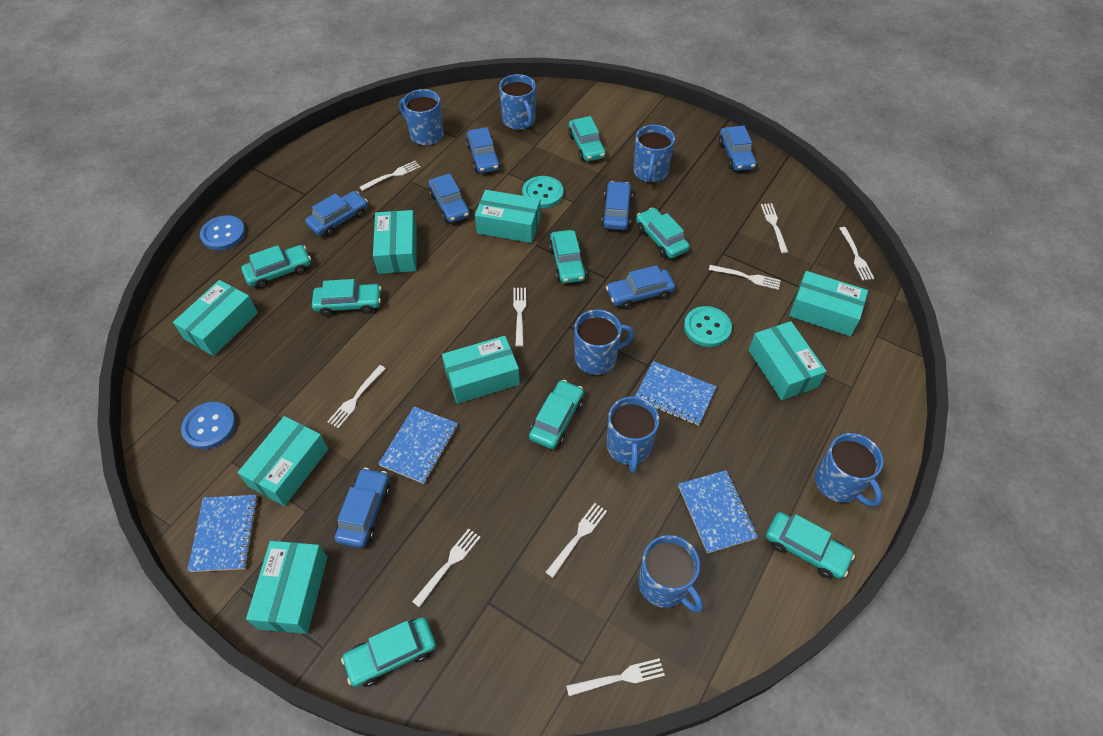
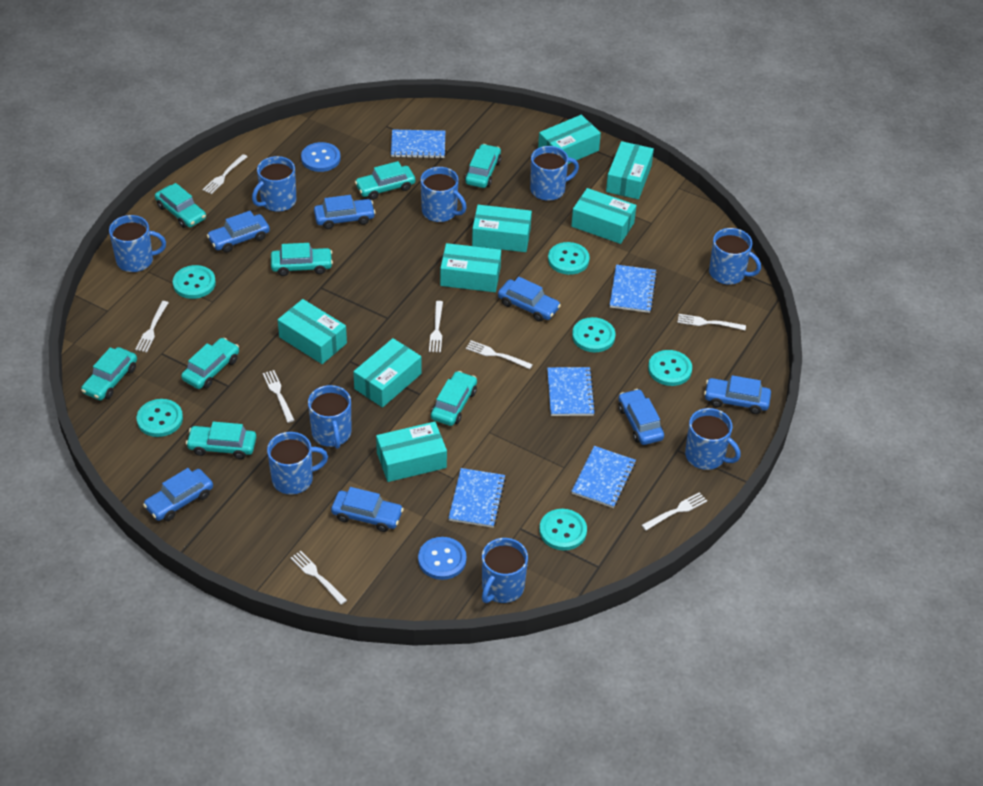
blue mug: [399,89,444,145] [499,74,536,130] [574,309,634,375] [606,396,659,473] [633,125,675,182] [638,535,703,612] [815,433,883,507] = 7 -> [109,215,166,272] [252,156,296,212] [267,432,328,494] [308,385,352,449] [420,167,467,222] [482,538,528,603] [530,146,579,201] [685,408,741,470] [709,228,761,285] = 9
blue notebook: [187,495,258,572] [378,406,458,484] [635,361,716,426] [678,470,758,554] = 4 -> [391,129,445,158] [448,468,506,528] [547,367,596,416] [571,446,636,508] [610,265,657,313] = 5
turquoise button: [522,176,563,208] [684,306,732,347] = 2 -> [137,399,183,437] [173,265,216,299] [539,509,587,551] [548,242,590,275] [572,317,615,352] [648,350,692,386] = 6
white fork: [327,365,386,429] [360,161,421,191] [412,529,481,608] [513,288,526,347] [545,503,607,578] [566,658,665,696] [709,265,781,290] [761,203,788,253] [839,227,874,281] = 9 -> [135,301,169,352] [202,154,247,194] [263,370,294,423] [290,551,347,605] [429,301,443,353] [466,340,533,369] [641,492,707,530] [677,314,746,330] = 8

